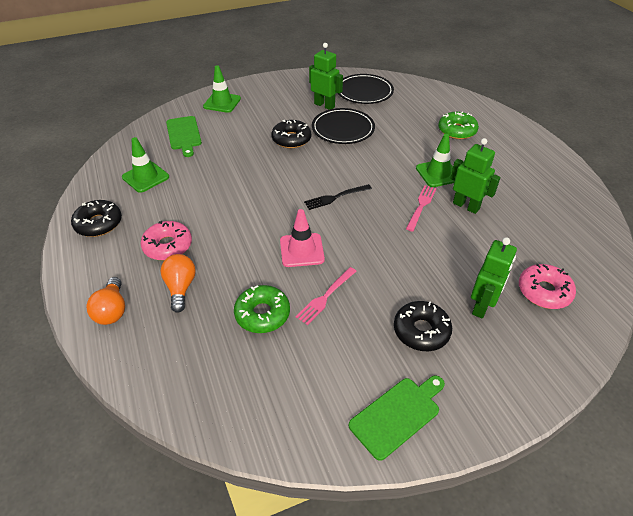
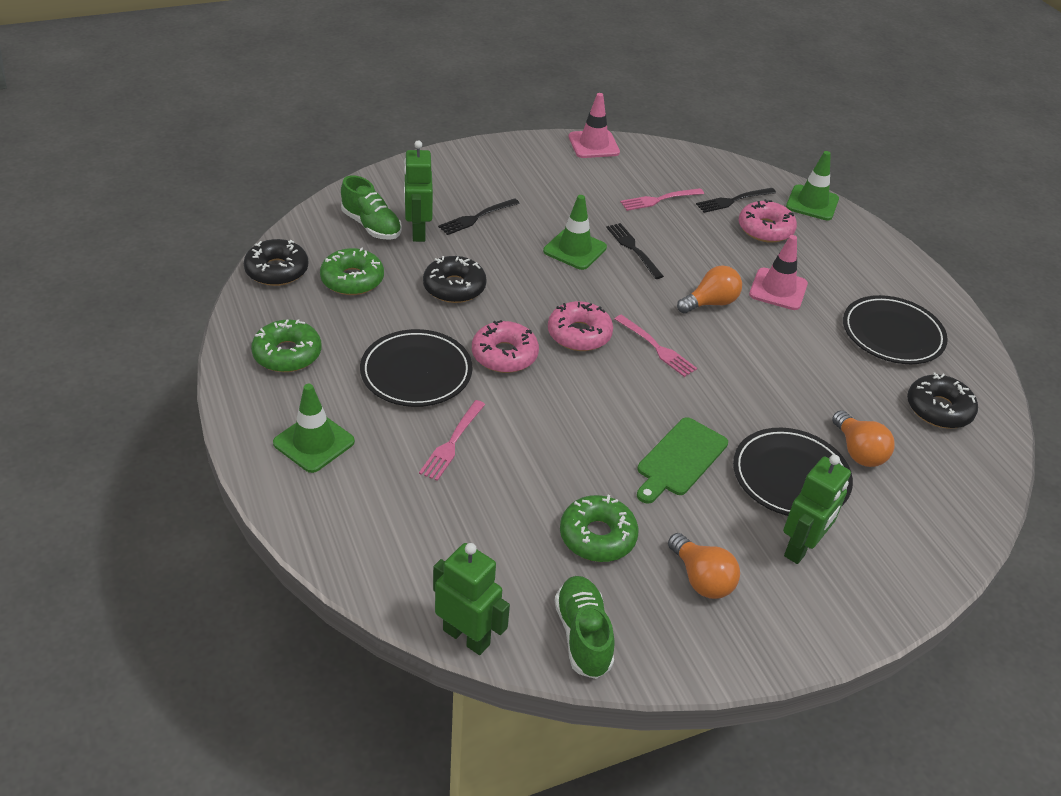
black fork: [304,184,372,210] = 1 -> [438,198,520,235] [606,223,664,279] [696,188,776,213] = 3
black plate: [312,108,375,144] [338,74,394,104] = 2 -> [360,329,473,407] [733,428,853,516] [843,295,948,364] = 3
green cutting board: [166,116,202,157] [349,376,445,461] = 2 -> [637,417,728,504] = 1
green donut: [234,285,290,333] [438,112,479,139] = 2 -> [251,319,321,372] [320,247,384,295] [560,495,639,562] = 3
green shoe: none = 0 -> [341,175,402,240] [555,576,615,679] = 2
orange light bulb: [86,277,125,325] [161,254,196,313] = 2 -> [668,533,740,599] [677,265,742,314] [832,410,895,467] = 3
pink donut: [141,221,192,260] [519,264,576,309] = 2 -> [472,320,539,373] [548,301,613,351] [739,199,797,243] = 3
pink fork: [296,267,357,325] [406,185,437,232] = 2 -> [419,400,485,481] [615,314,697,377] [620,188,704,211] = 3
pink traffic cone: [280,209,325,267] = 1 -> [569,93,620,158] [749,235,808,310] = 2

